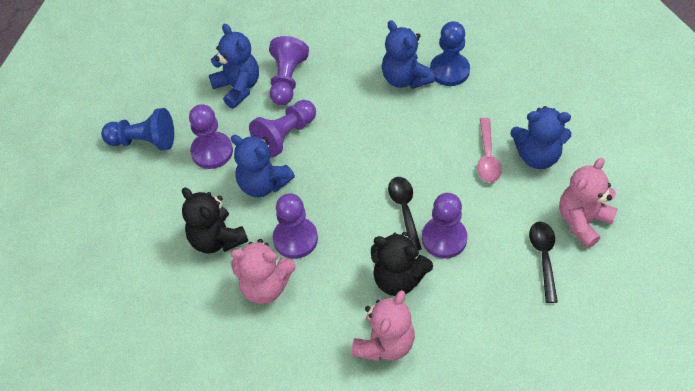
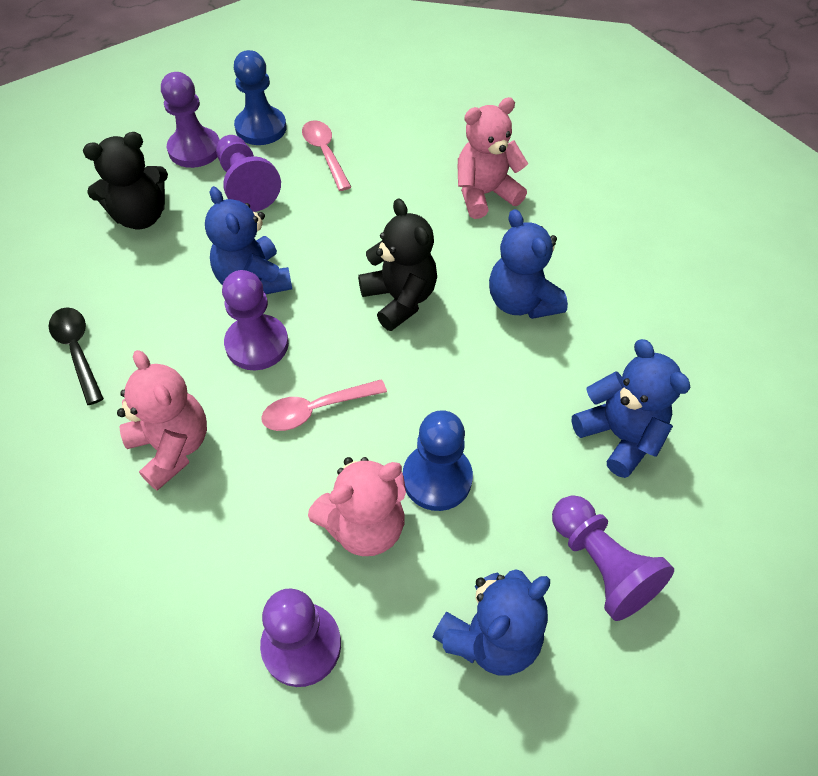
black spoon: [388,177,422,250] [529,222,558,303] = 2 -> [49,307,104,405] = 1
pink spoon: [477,118,502,183] = 1 -> [261,379,387,431] [302,120,351,191] = 2

